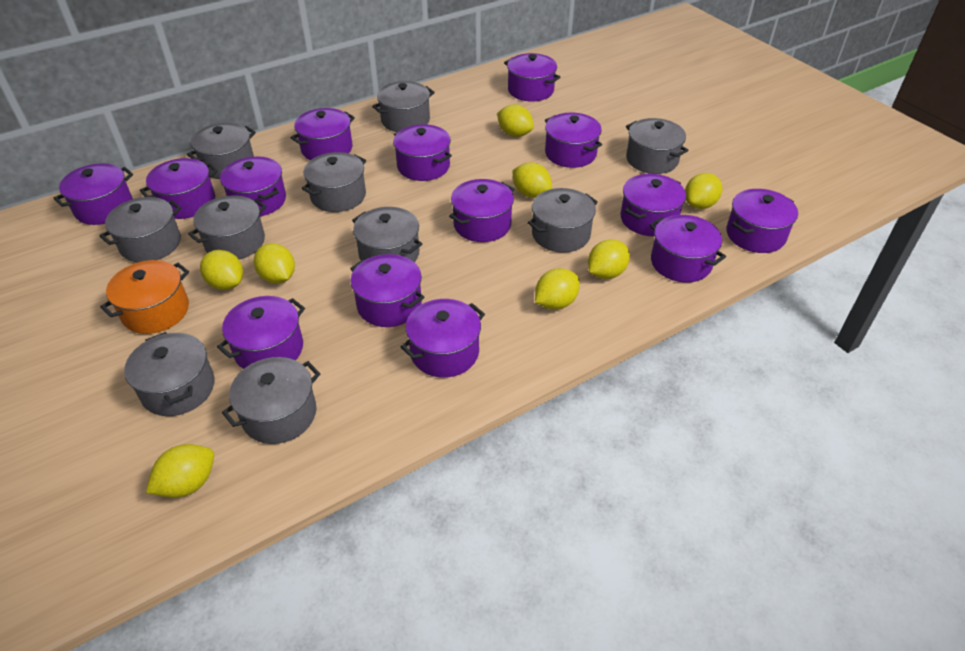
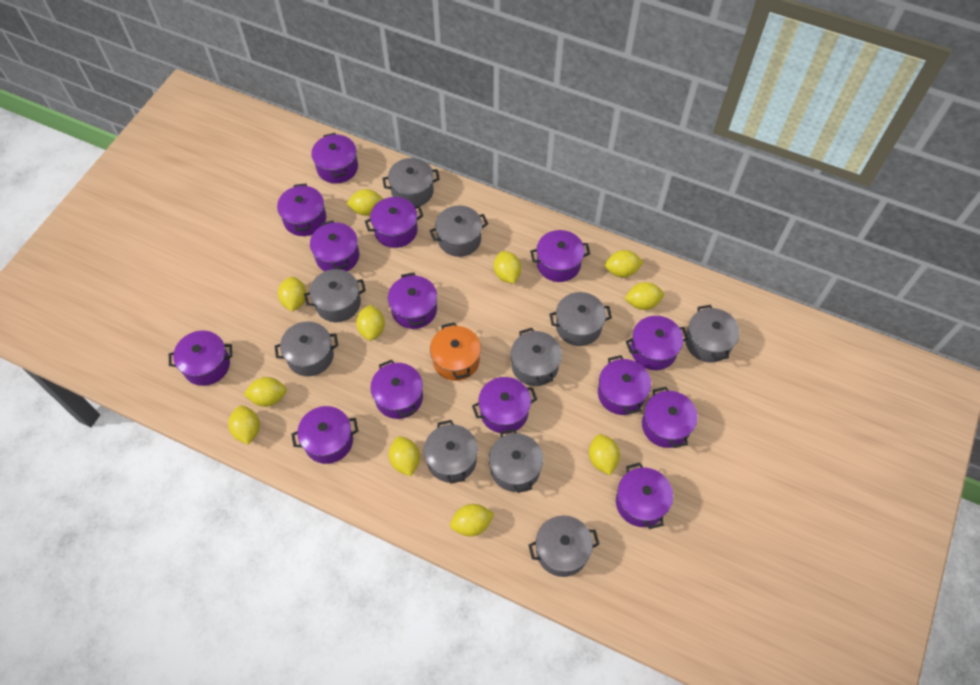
yellow lemon: [146,444,214,498] [200,250,243,290] [254,243,295,284] [497,105,534,137] [512,162,552,198] [535,268,580,310] [588,239,630,279] [685,173,722,209] = 8 -> [228,405,260,445] [243,377,287,407] [278,276,306,311] [346,189,383,216] [356,304,385,341] [389,436,420,476] [450,504,494,536] [494,251,521,284] [589,434,620,475] [605,250,644,277] [624,282,664,310] = 11

